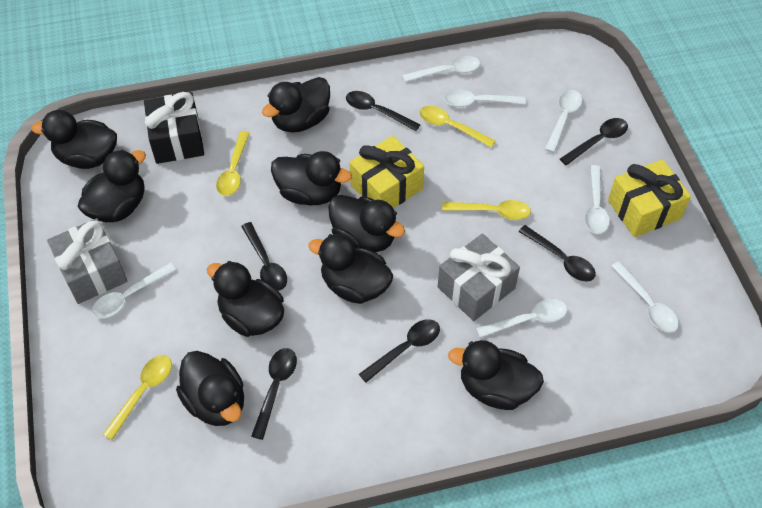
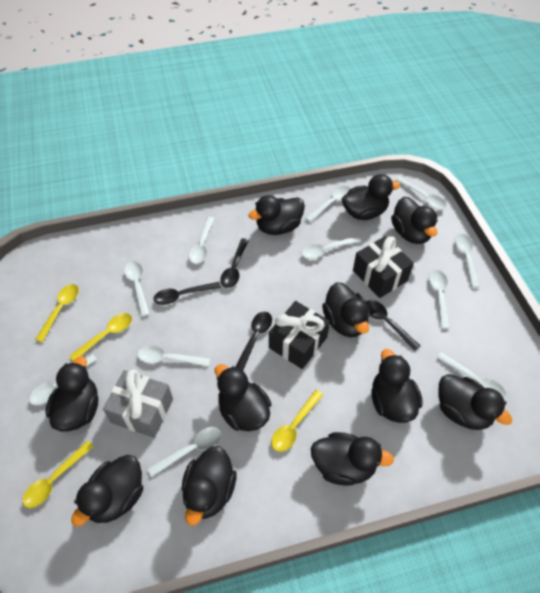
black duck: [31,110,117,169] [78,150,146,222] [176,351,244,426] [207,261,284,337] [262,77,330,133] [271,151,352,205] [308,234,394,304] [328,195,405,252] [448,340,544,410] = 9 -> [45,356,98,431] [71,455,143,527] [182,446,237,526] [215,364,271,431] [248,195,305,235] [311,432,394,486] [322,282,370,337] [342,174,400,220] [371,349,423,423] [391,197,438,244] [438,374,512,430] = 11
black gift: [144,92,204,164] = 1 -> [269,301,330,369] [353,236,414,298] = 2
black spoon: [241,222,287,291] [251,348,297,440] [346,91,421,131] [359,319,440,382] [518,225,596,282] [560,118,628,165] = 6 -> [153,282,221,305] [220,238,249,288] [235,312,272,371] [366,300,420,351] = 4
grey gift: [47,218,127,304] [438,234,520,321] = 2 -> [103,369,173,438] = 1
white spoon: [92,263,176,319] [402,56,480,82] [444,90,526,107] [476,299,567,338] [545,90,582,153] [585,165,610,234] [611,261,679,333] = 7 -> [29,354,97,406] [124,261,149,317] [137,346,210,367] [147,427,222,477] [189,217,214,264] [302,236,362,259] [305,186,351,222] [396,177,447,210] [429,270,450,329] [437,352,506,399] [455,234,480,288] = 11
yellow gift: [350,136,424,208] [608,159,691,237] = 2 -> none = 0

